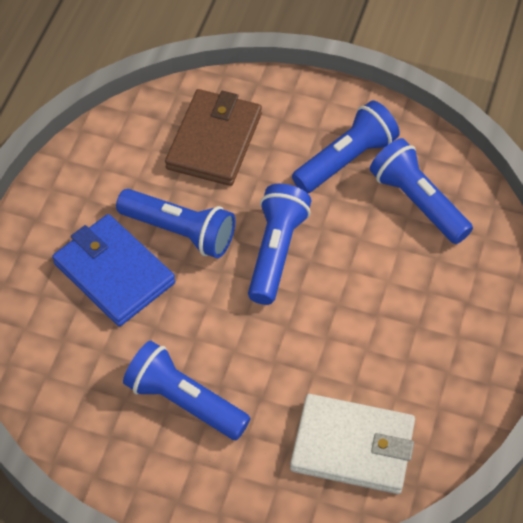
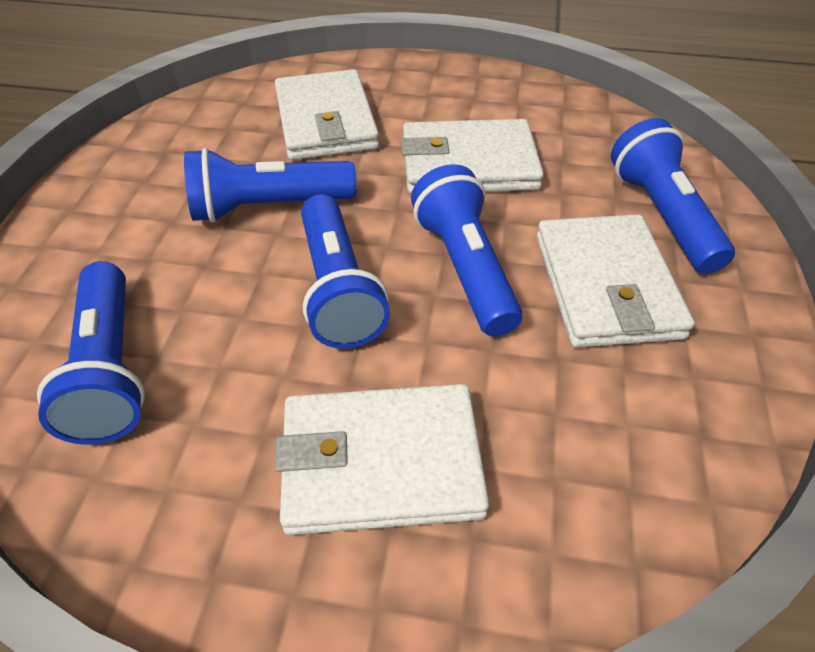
blue wallet: [52,214,175,326] = 1 -> none = 0
brown wallet: [165,89,262,186] = 1 -> none = 0
white wallet: [290,394,415,494] = 1 -> [275,69,379,160] [275,384,489,535] [401,119,544,194] [536,214,695,348] = 4

